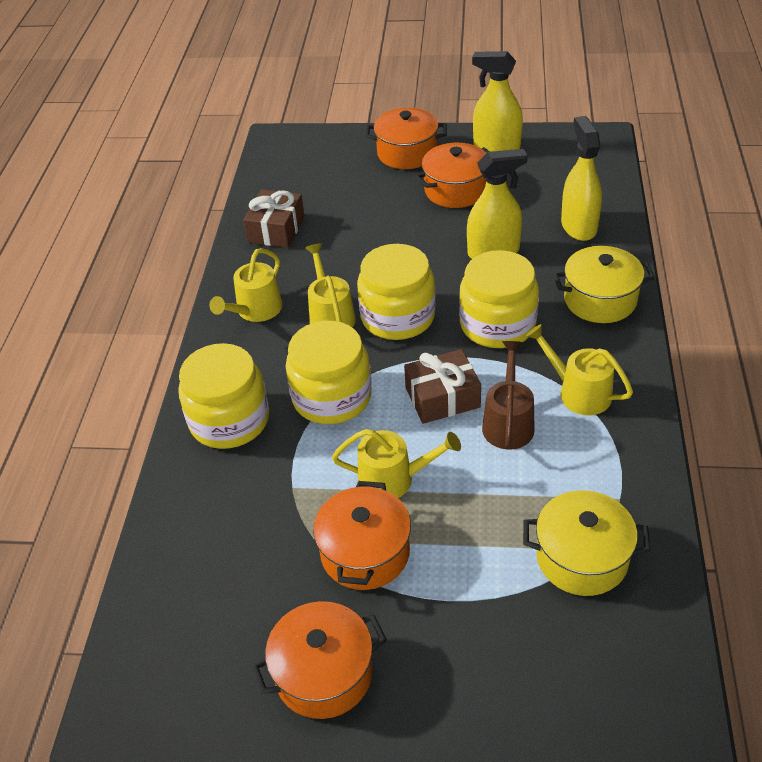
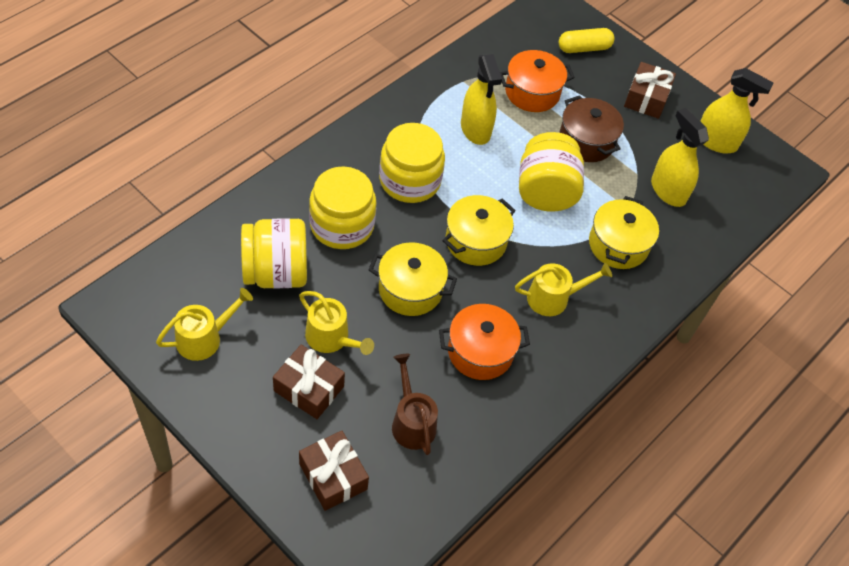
brown gift: [243,189,305,248] [404,349,481,424] = 2 -> [273,345,345,419] [299,431,369,511] [624,62,676,119] = 3
brown pot: none = 0 -> [559,95,624,162] = 1
orange pot: [252,601,387,719] [313,481,411,590] [365,108,447,169] [415,143,490,208] = 4 -> [439,304,530,380] [500,50,575,112] = 2
yellow capsule: none = 0 -> [559,28,615,53] = 1
yellow pot: [523,490,650,596] [553,246,655,323] = 2 -> [369,242,457,316] [443,195,516,266] [589,196,659,269] = 3
yellow watering can: [209,248,282,322] [306,243,356,328] [332,429,461,498] [526,324,633,415] = 4 -> [156,288,253,361] [299,291,374,355] [515,263,612,316] = 3

